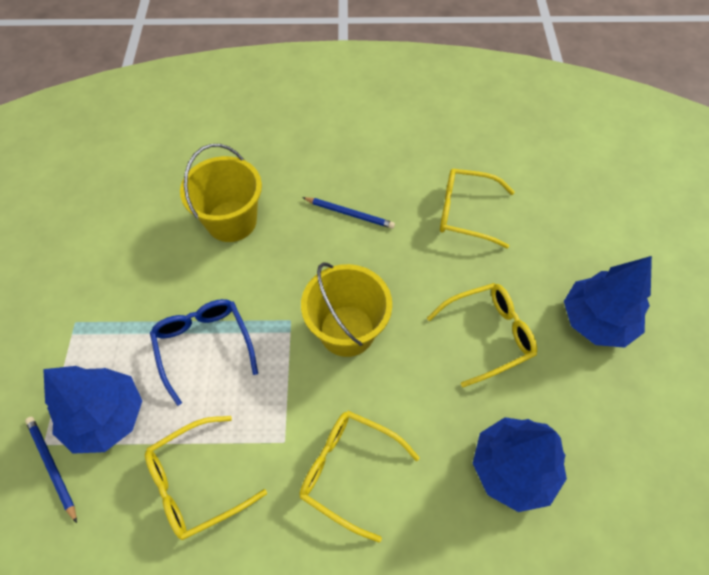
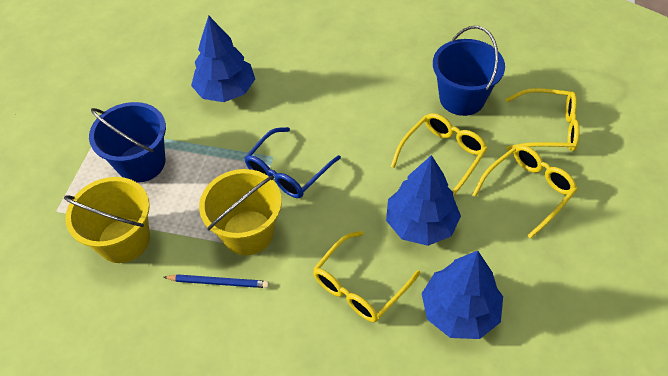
blue bucket: none = 0 -> [89,102,166,183] [433,26,505,116] = 2
blue pencil: [25,417,77,523] [302,197,395,229] = 2 -> [163,274,269,288] = 1

